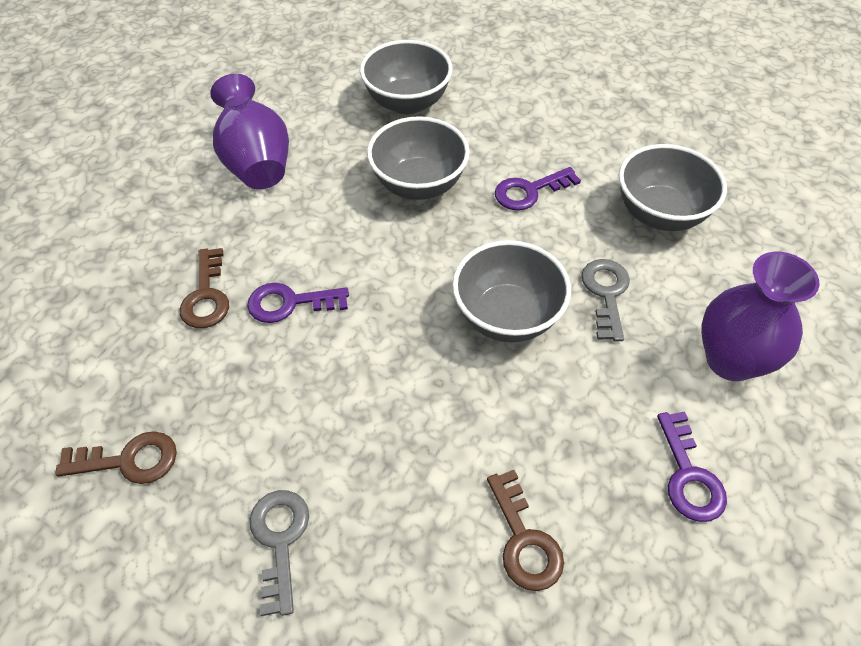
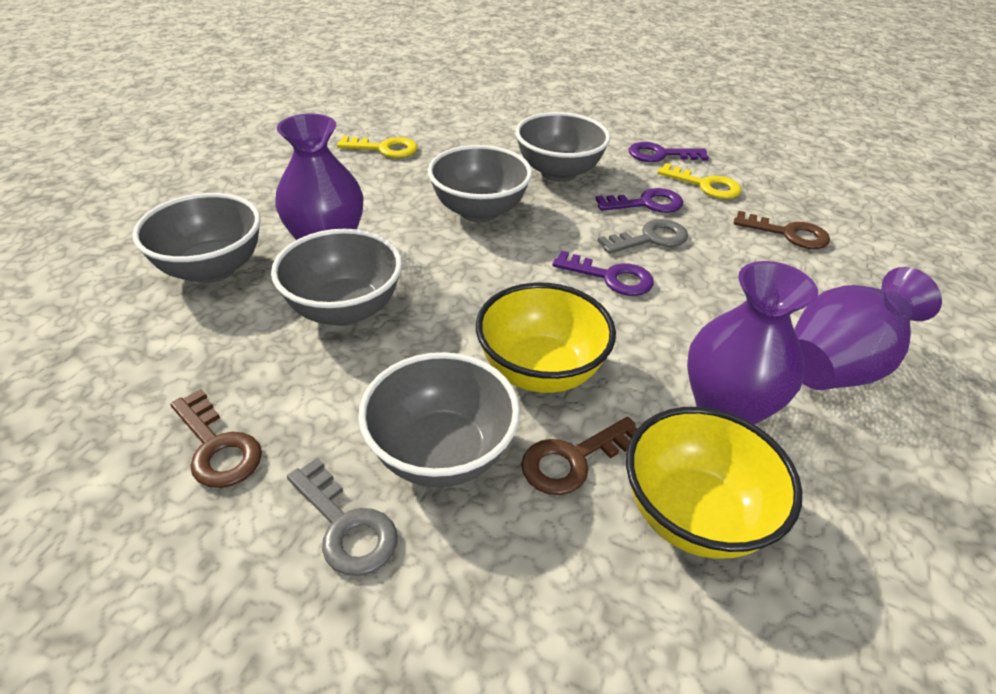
grey bowl: [360,40,453,114] [367,116,470,200] [452,240,571,342] [619,144,727,231] = 4 -> [132,193,261,283] [271,229,402,326] [358,352,520,487] [428,145,532,222] [515,112,610,182] = 5
purple vase: [210,74,289,189] [701,252,820,381] = 2 -> [275,114,363,240] [687,261,818,425] [794,267,942,390] = 3
yellow bowl: none = 0 -> [476,283,616,393] [626,407,802,559] = 2
yellow key: none = 0 -> [337,136,418,158] [657,163,741,199] = 2

